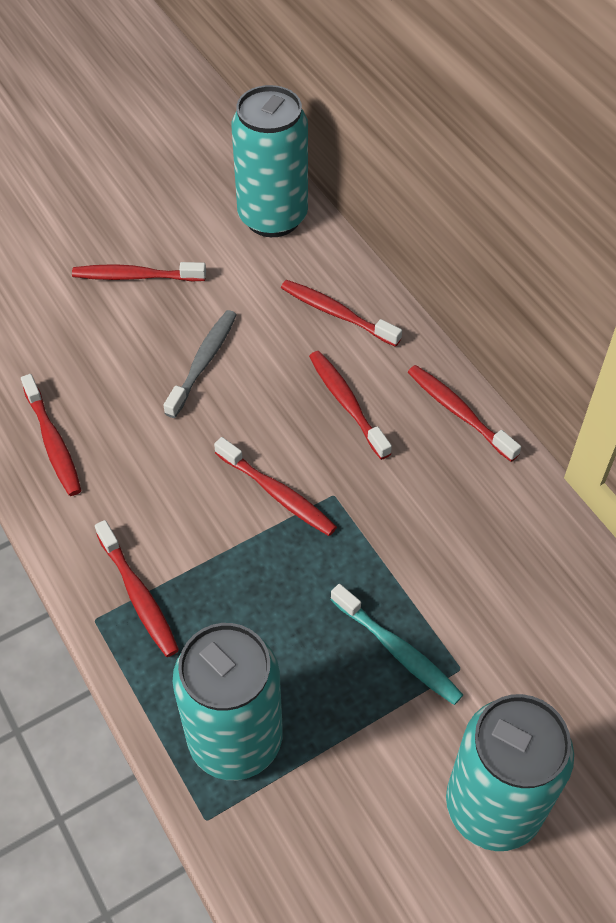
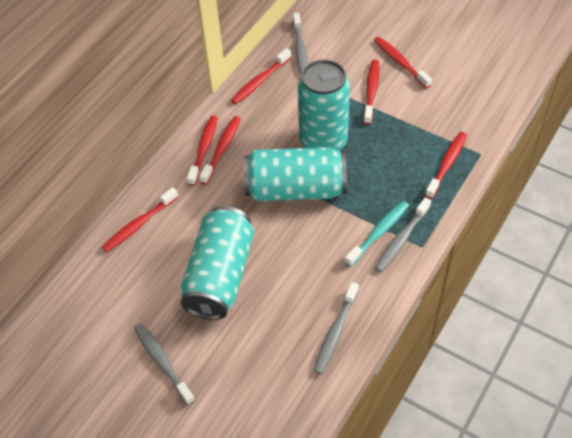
grey toothbrush: [163,310,237,418] = 1 -> [134,323,195,405] [293,13,308,76] [314,282,359,374] [375,197,431,272] = 4

